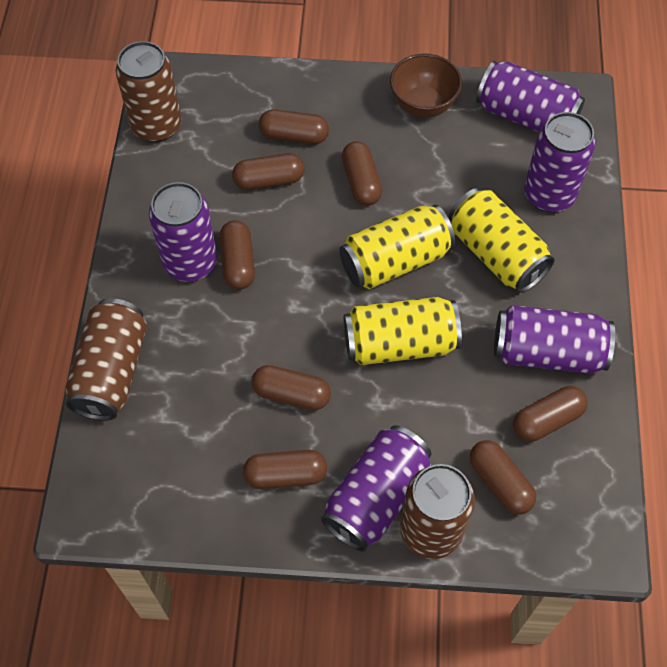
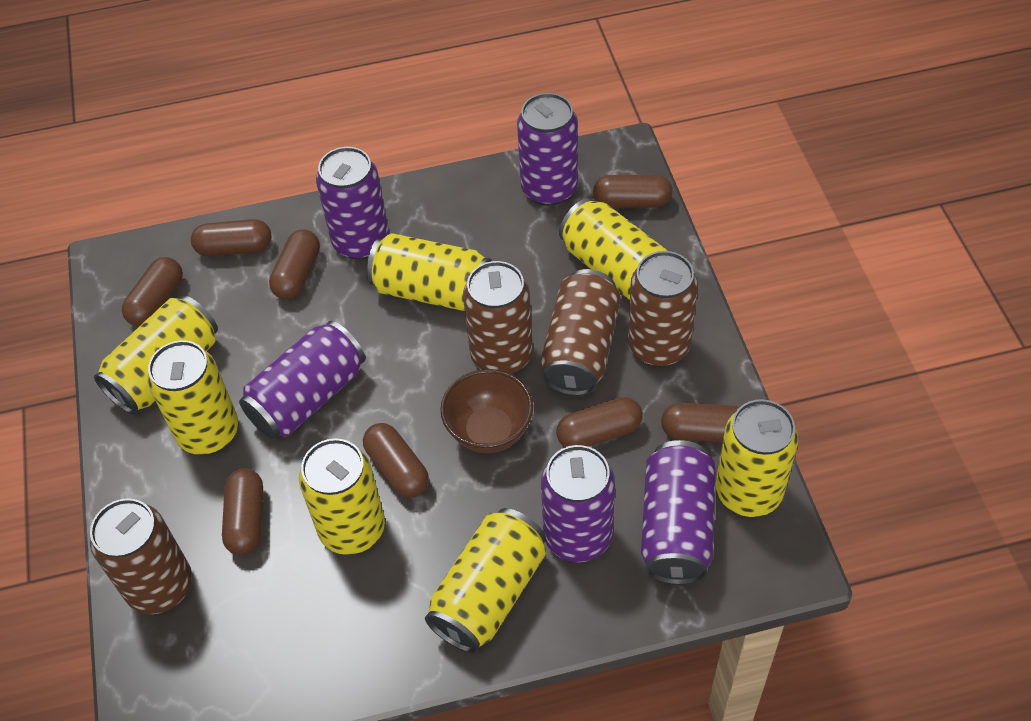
brown can: [66,298,147,421] [116,41,181,142] [400,464,475,559] = 3 -> [90,498,192,614] [463,261,533,374] [540,269,621,396] [628,251,698,367] = 4
yellow can: [339,205,455,289] [344,297,462,365] [449,188,554,293] = 3 -> [94,296,218,414] [148,340,238,455] [299,438,385,555] [367,233,492,311] [425,508,546,653] [559,198,668,300] [716,399,799,517] = 7

